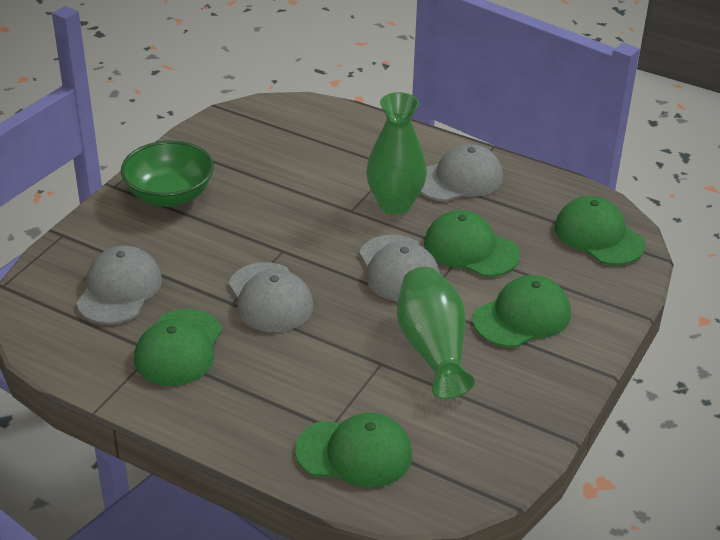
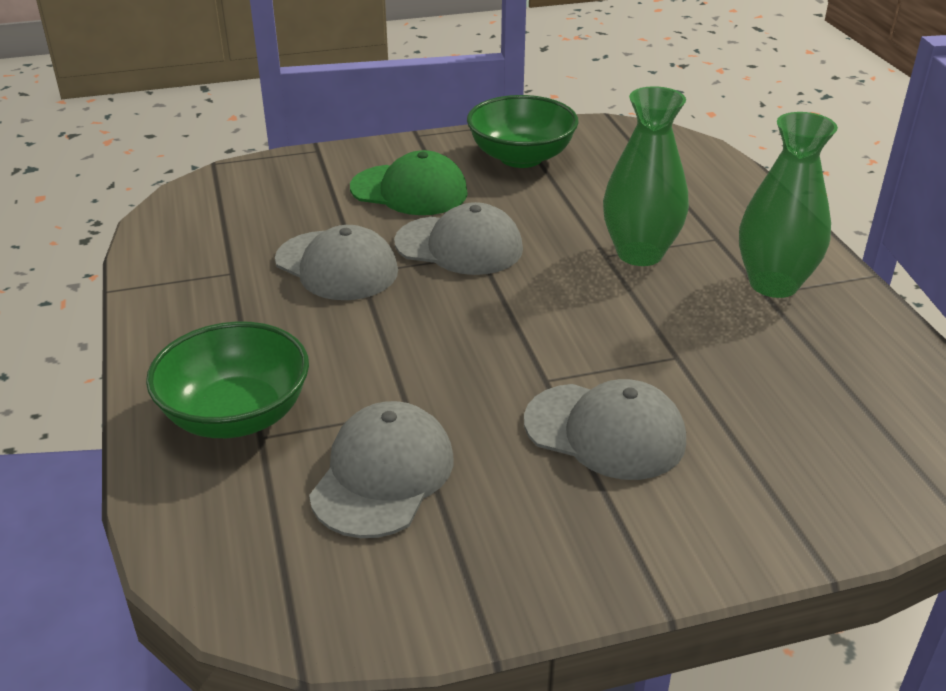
green bowl: [121,140,214,207] = 1 -> [146,321,309,438] [467,95,579,168] = 2
green cap: [134,309,222,386] [295,413,412,487] [424,210,520,277] [473,275,571,348] [555,196,646,265] = 5 -> [350,150,468,215] = 1

